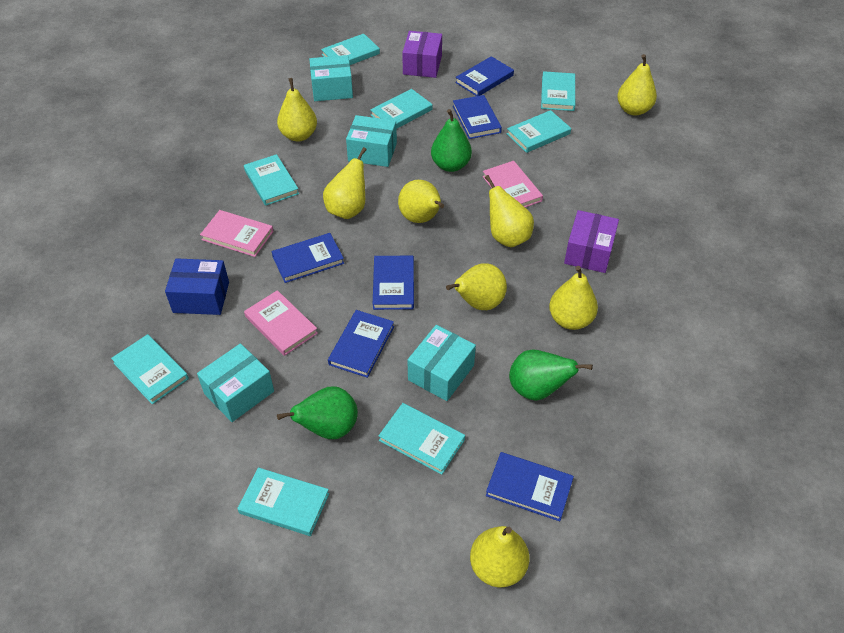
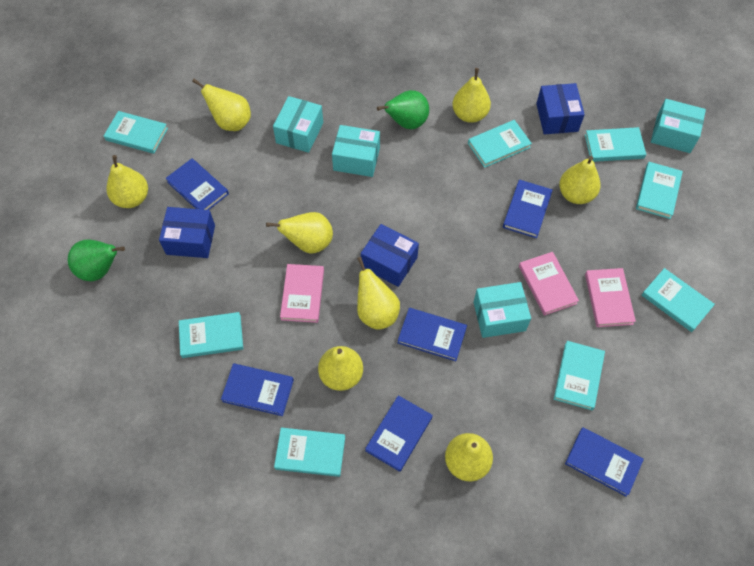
blue box: [165,258,229,315] = 1 -> [159,207,215,258] [361,224,419,287] [536,83,585,134] = 3
green pear: [277,386,358,439] [431,109,472,172] [509,349,593,401] = 3 -> [68,239,125,281] [377,90,429,129] = 2
purple box: [402,31,442,78] [564,210,619,273] = 2 -> none = 0

